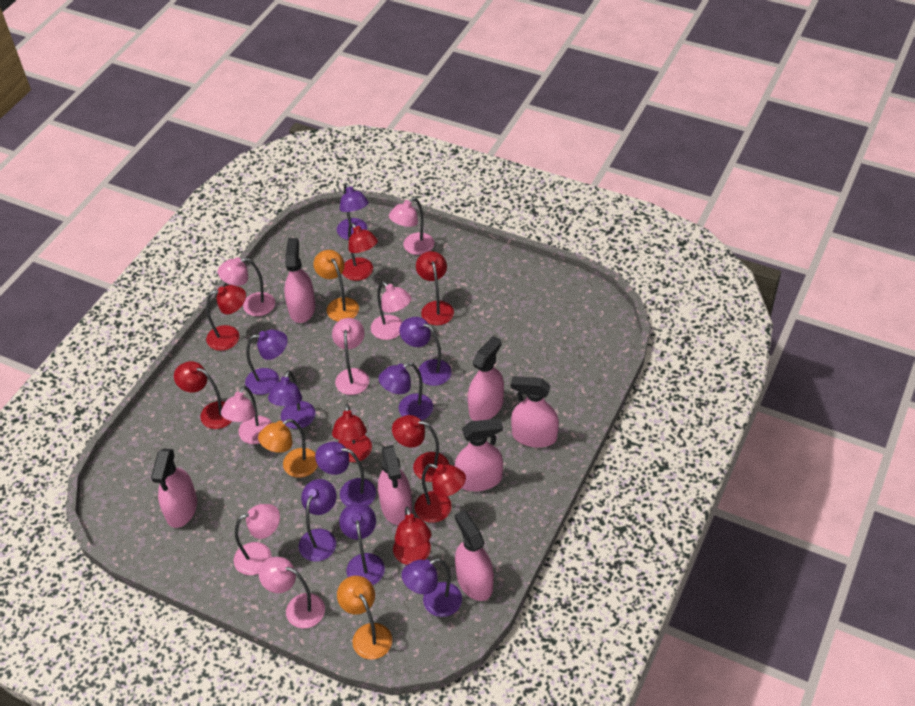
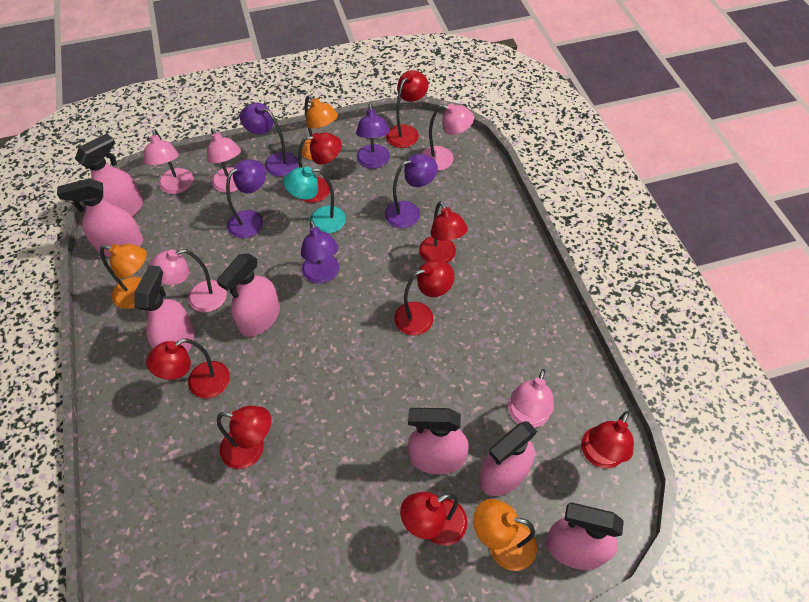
pink lamp: [218,257,275,316] [221,386,272,444] [234,504,280,575] [259,557,325,629] [332,318,369,395] [371,282,412,340] [389,197,434,255] = 7 -> [143,129,193,194] [149,249,227,312] [207,128,241,193] [421,103,474,171] [508,369,554,428] = 5
purple lamp: [245,330,288,395] [268,370,316,429] [299,479,336,562] [315,442,376,506] [337,183,369,240] [339,503,385,585] [378,362,433,421] [399,317,452,386] [402,558,462,617] = 9 -> [226,159,266,238] [240,103,298,177] [301,220,339,284] [356,104,390,169] [385,154,438,228] = 5
turquoise lamp: none = 0 -> [283,167,346,234] = 1

